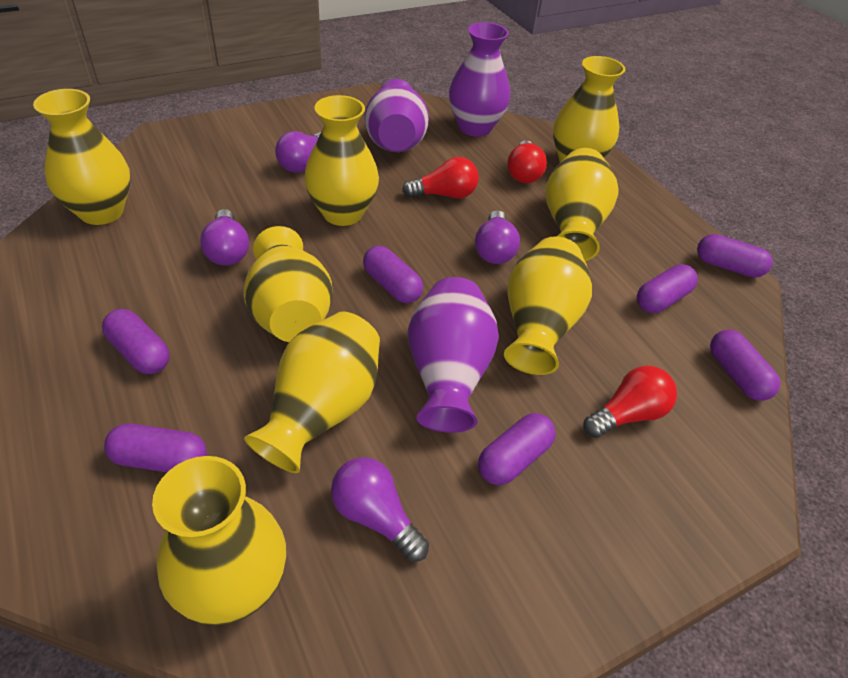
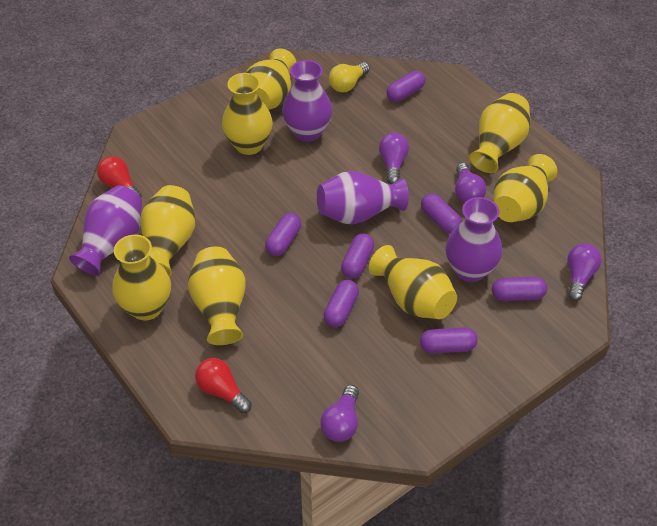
purple vase: [365,79,429,152] [408,277,499,433] [449,22,510,137] = 3 -> [69,185,142,276] [282,60,332,142] [317,171,409,225] [445,197,502,282] = 4
red light bulb: [402,157,479,198] [507,140,547,183] [583,365,677,438] = 3 -> [97,156,142,197] [195,358,252,413] = 2
yellow light bulb: none = 0 -> [329,62,370,92] = 1

